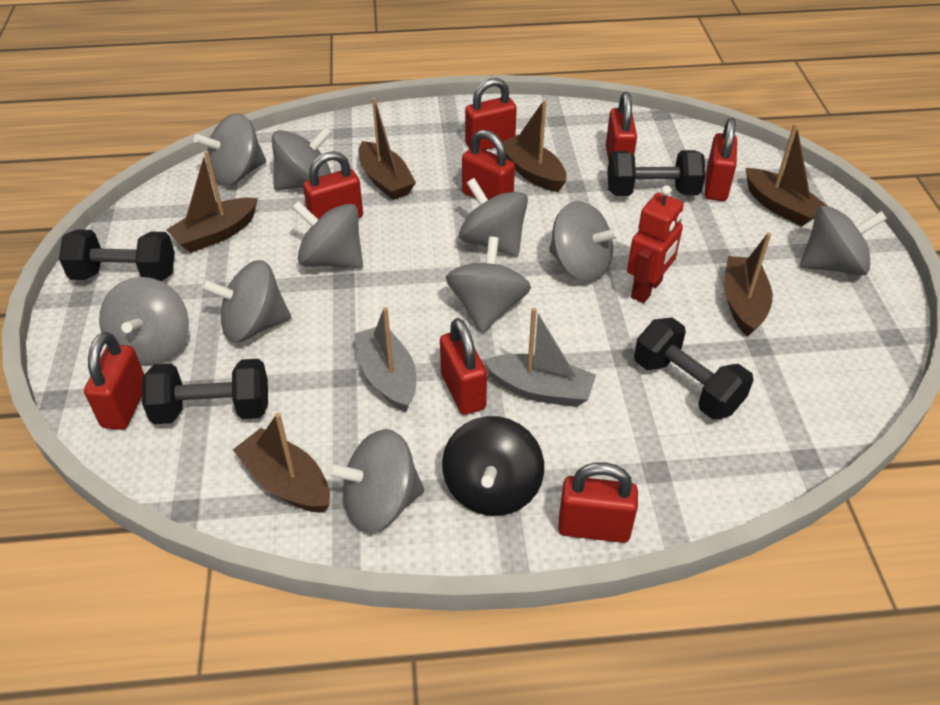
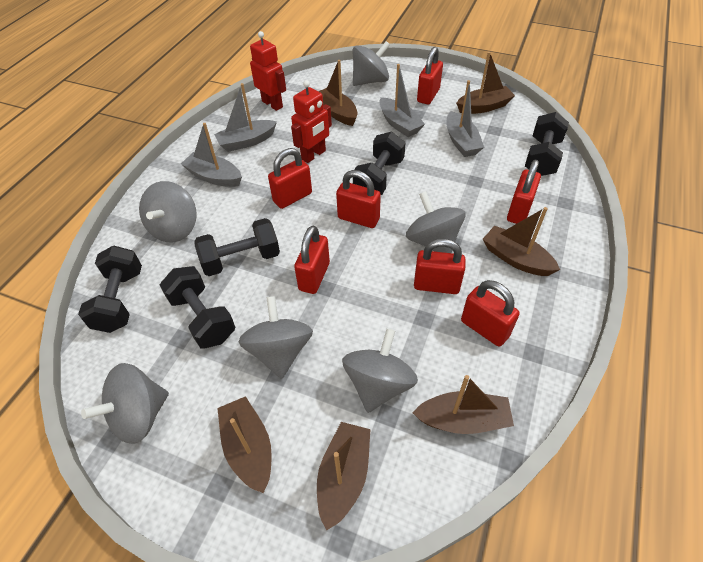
black dumbbell: [59,229,175,281] [142,359,268,424] [607,150,706,196] [634,318,754,420] = 4 -> [78,246,142,333] [160,266,235,349] [194,218,280,276] [353,131,405,195] [525,112,569,176] = 5
black spinning top: [442,416,544,516] = 1 -> none = 0
grey boat: [354,307,416,412] [483,308,596,407] = 2 -> [181,123,242,187] [214,83,277,152] [379,64,425,137] [446,80,484,157] = 4
grey spinning top: [99,277,189,366] [194,113,266,186] [201,260,291,343] [272,126,332,190] [292,201,363,268] [327,429,424,532] [446,237,531,332] [459,178,528,257] [549,201,620,282] [800,206,887,276] = 10 -> [81,363,169,444] [139,181,197,242] [239,296,313,379] [342,328,418,413] [353,41,390,86] [406,191,466,253] = 6
red padlock: [84,332,144,430] [303,151,363,219] [440,318,487,415] [462,130,515,200] [465,78,517,150] [558,462,638,543] [606,92,637,161] [705,118,737,201] = 8 -> [268,148,312,209] [294,225,330,294] [336,170,381,228] [414,239,466,294] [417,47,443,104] [461,280,520,347] [507,159,541,224] = 7
red robot: [627,185,684,303] = 1 -> [250,31,286,111] [291,80,332,163] = 2

